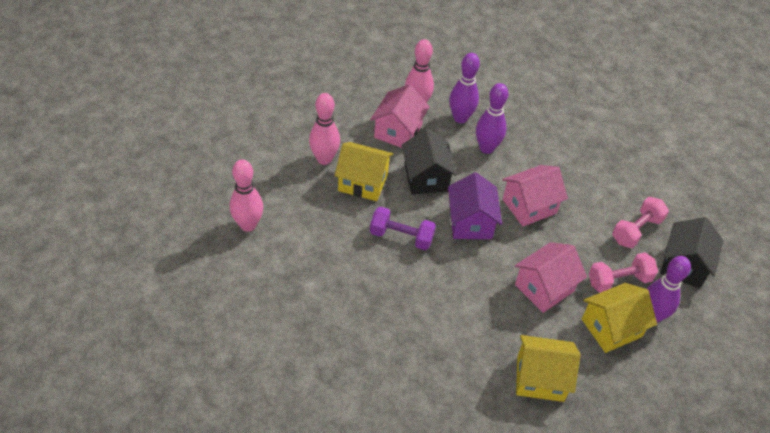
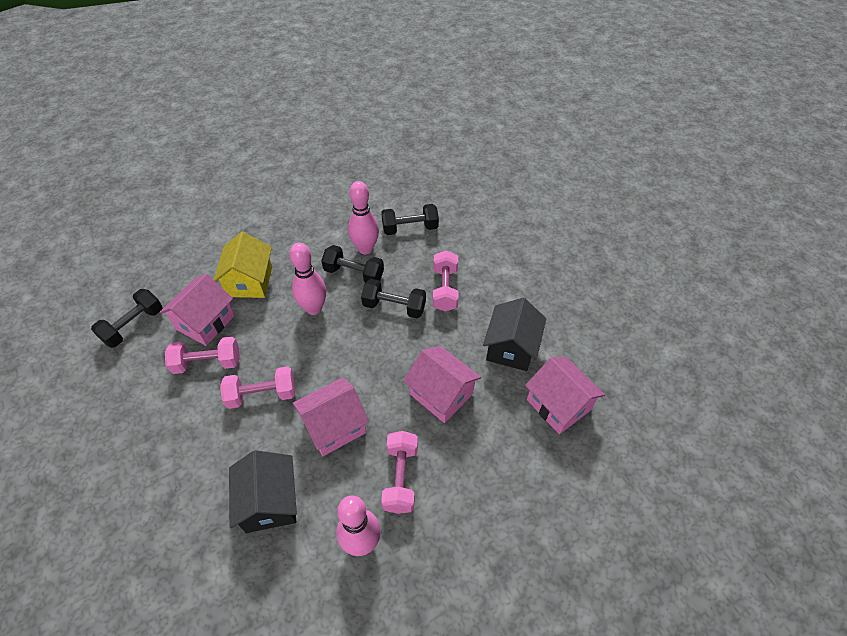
black dumbbell: none = 0 -> [91,289,163,348] [321,245,384,283] [361,279,426,318] [381,204,439,235] = 4
pink dumbbell: [588,252,658,293] [612,197,669,248] = 2 -> [165,337,240,374] [220,366,295,409] [381,431,418,514] [433,250,459,311] = 4
pink house: [370,84,430,148] [502,165,568,226] [515,242,587,313] = 3 -> [159,274,235,346] [293,378,369,456] [403,346,481,423] [525,357,605,434] = 4
purple bowling pin: [449,53,480,123] [476,83,508,154] [647,256,691,323] = 3 -> none = 0
purple dumbbell: [370,206,436,250] = 1 -> none = 0
purple house: [448,172,502,239] = 1 -> none = 0
yellow house: [334,142,393,201] [516,335,581,402] [582,283,657,353] = 3 -> [214,232,272,298] = 1

